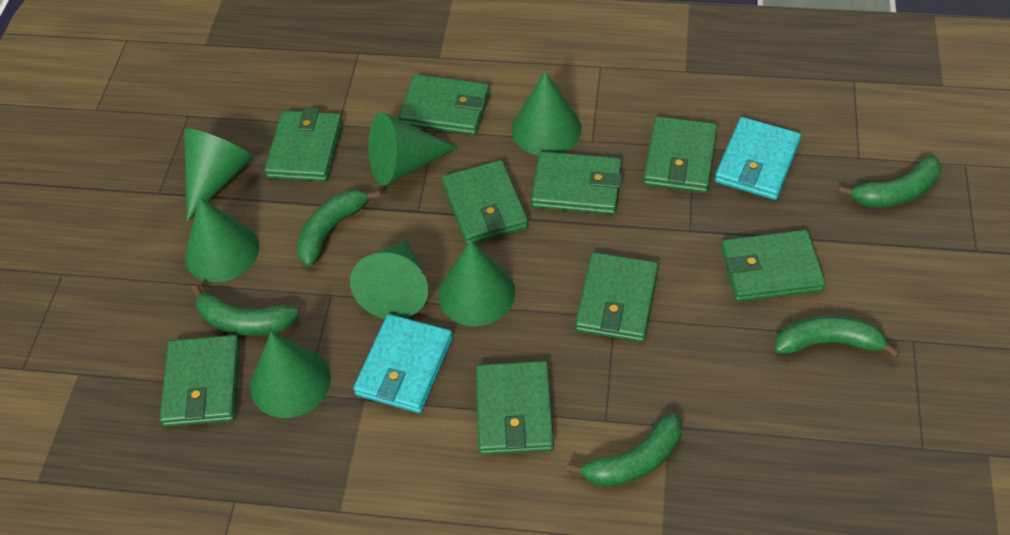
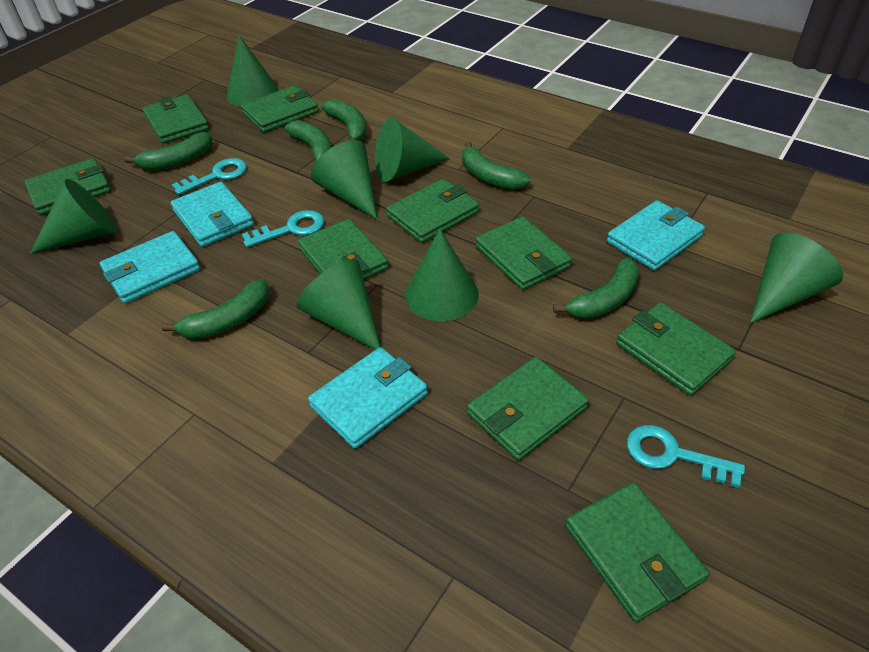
green banana: [191,285,299,336] [296,190,380,267] [567,412,682,487] [774,316,900,358] [838,155,941,208] = 5 -> [124,132,213,170] [162,279,270,339] [285,120,332,161] [321,99,366,141] [462,141,531,189] [553,257,639,319] = 6
turquoise key: none = 0 -> [172,158,247,195] [242,210,324,247] [627,425,745,488] = 3
turquoise wallet: [353,314,453,413] [715,117,801,200] = 2 -> [100,231,200,304] [171,182,254,247] [308,347,428,449] [607,200,705,271] = 4

